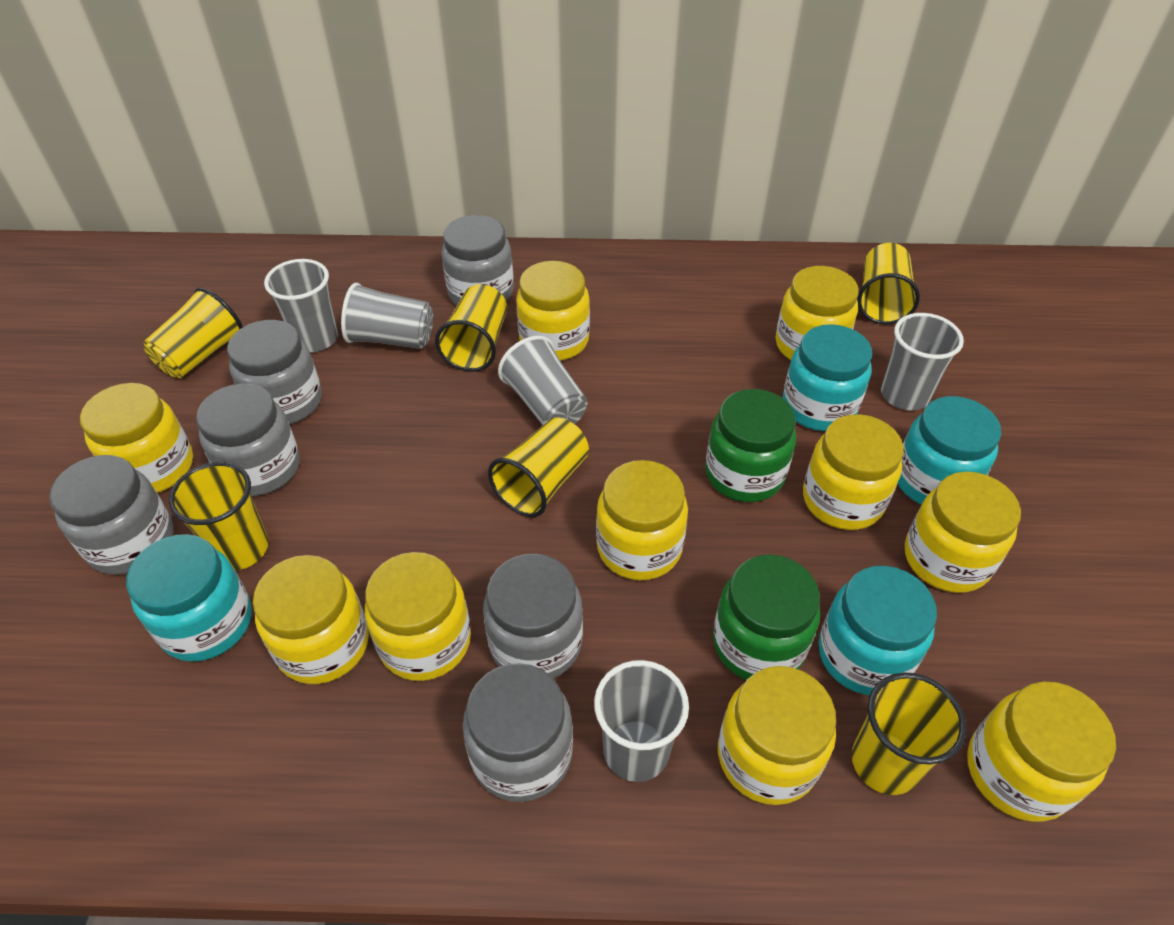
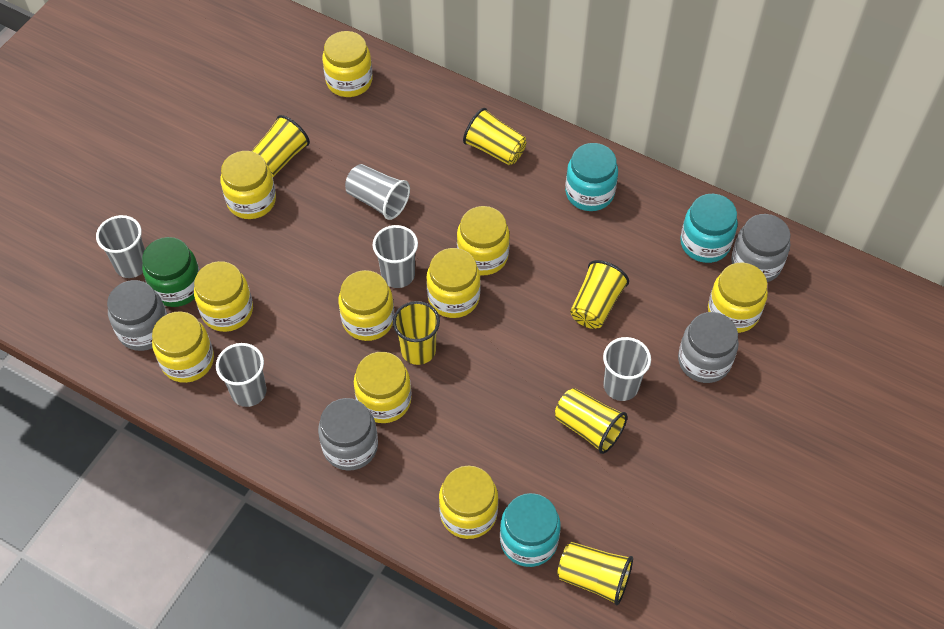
green jar: [705,389,796,502] [713,554,820,680] = 2 -> [142,237,200,307] = 1
grey jar: [49,455,173,575] [196,383,300,496] [227,320,322,425] [441,215,514,305] [463,663,573,802] [483,554,583,679] = 6 -> [107,280,167,351] [318,398,378,471] [678,312,739,383] [731,214,790,282] = 4
turquoise jar: [126,534,252,662] [783,324,872,431] [818,566,937,695] [898,396,1001,505] = 4 -> [500,493,560,567] [565,143,618,211] [680,194,738,263] = 3

